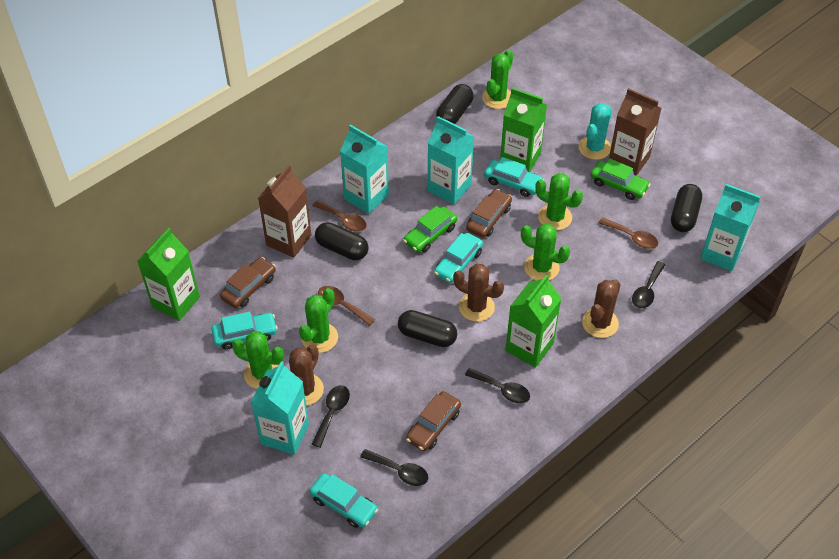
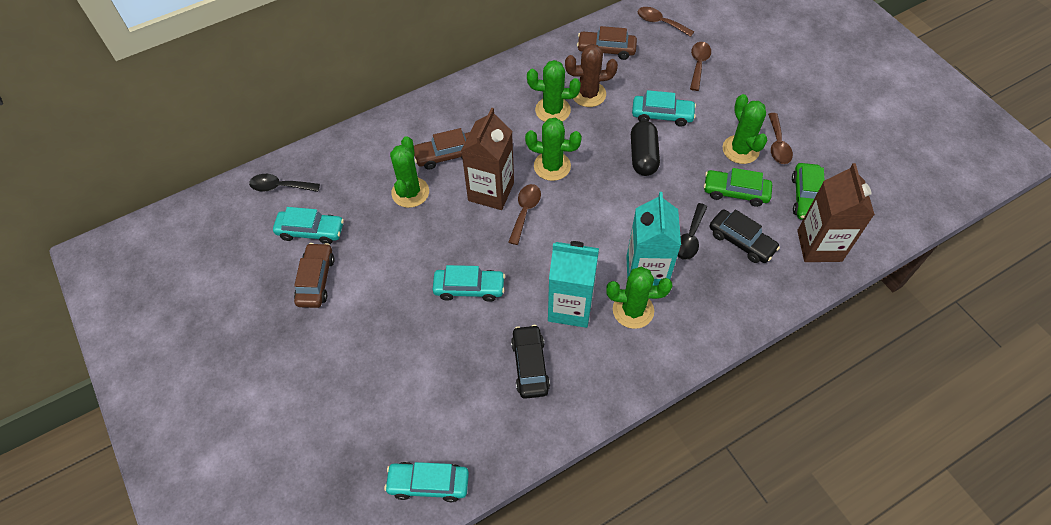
black capsule: [315,222,369,260] [398,310,457,347] [436,84,473,124] [671,184,702,232] = 4 -> [631,121,660,176] = 1
black car: none = 0 -> [511,325,550,399] [709,209,780,263] = 2
black spoon: [312,385,350,448] [360,449,428,486] [465,368,530,404] [632,261,665,309] = 4 -> [249,174,320,192] [678,203,707,260] = 2
brown cactus: [289,345,324,406] [453,264,504,322] [582,279,621,338] = 3 -> [565,44,618,107] = 1
brown spoon: [313,200,366,232] [318,286,375,326] [599,217,658,249] = 3 -> [508,184,541,245] [637,7,694,37] [690,42,711,91] [768,113,793,164] = 4
green carton: [137,228,200,321] [500,88,547,172] [506,274,562,368] = 3 -> none = 0
turquoise cactus: [579,103,612,160] = 1 -> none = 0
turquoise carton: [251,361,309,455] [340,124,389,214] [428,116,474,205] [700,184,761,271] = 4 -> [548,241,599,328] [626,192,681,285] = 2

